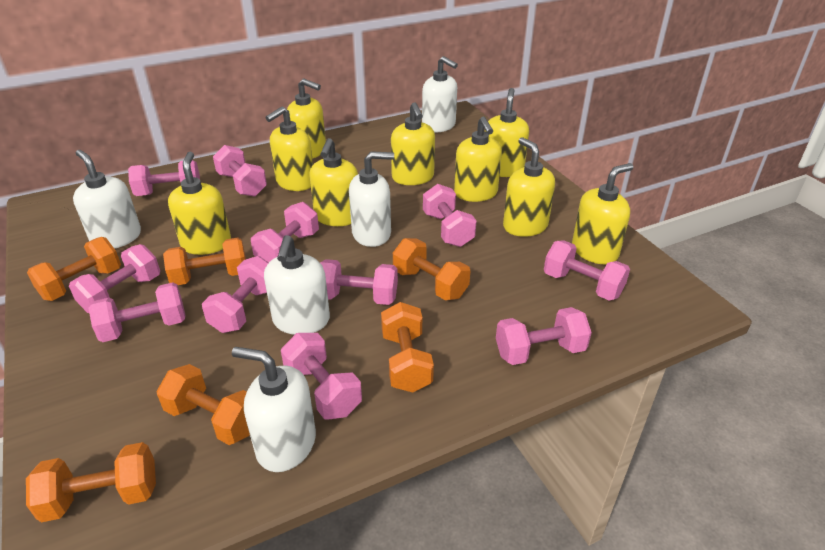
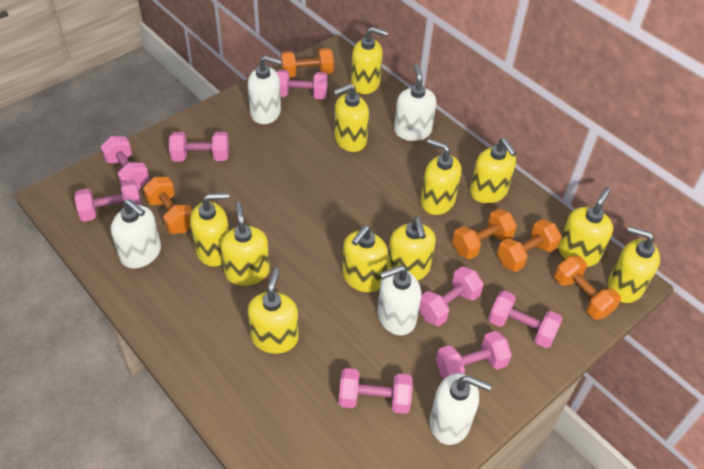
orange dumbbell: [26,442,156,522] [27,237,121,301] [157,364,250,445] [163,238,246,285] [381,302,434,392] [393,238,470,300] = 6 -> [143,177,193,234] [281,48,334,78] [452,209,517,259] [497,219,562,272] [554,256,621,320] = 5
pink dumbbell: [69,244,160,313] [88,282,185,342] [128,160,200,196] [202,256,269,333] [213,145,267,197] [251,202,319,262] [281,333,362,419] [320,259,398,305] [423,184,476,247] [496,307,592,365] [544,241,630,301] = 11 -> [74,180,141,222] [101,136,150,190] [169,132,229,161] [276,70,328,99] [339,368,413,414] [419,266,484,326] [436,331,512,379] [488,291,562,348] = 8
yellow soap dispenser: [168,152,231,255] [265,106,313,191] [287,79,326,159] [309,138,358,226] [391,102,435,185] [454,117,502,202] [485,88,529,177] [503,137,555,237] [572,163,633,264] = 9 -> [190,193,229,267] [220,202,270,286] [248,268,299,354] [333,84,369,152] [342,225,388,292] [351,27,388,94] [387,217,436,281] [421,139,461,215] [470,138,517,203] [558,187,613,267] [608,226,660,303] = 11

